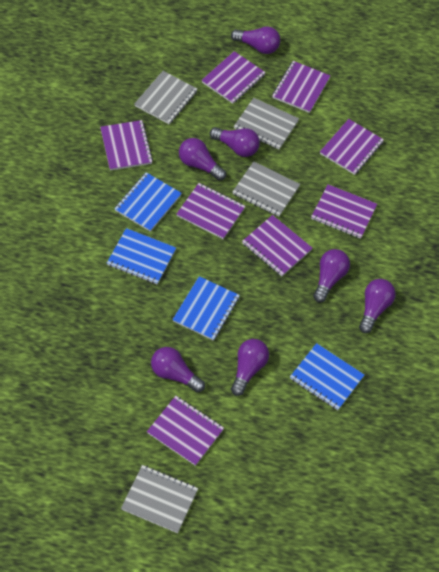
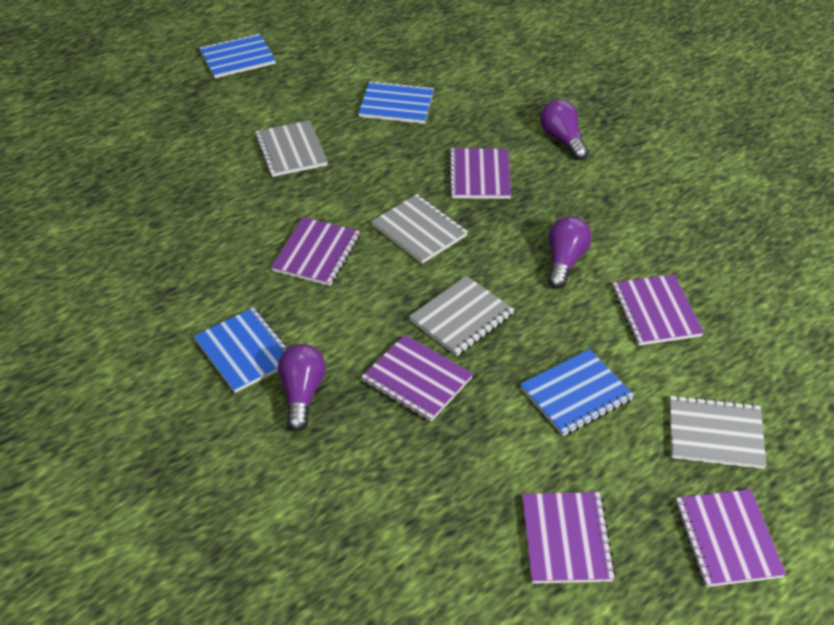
purple light bulb: [151,347,205,393] [179,138,226,181] [210,127,260,157] [231,26,280,54] [231,339,269,396] [313,249,350,303] [359,279,396,333] = 7 -> [278,344,325,431] [540,99,589,160] [548,216,591,289] = 3
purple notebook: [100,120,153,171] [147,396,224,466] [177,183,245,239] [202,51,266,104] [242,215,312,276] [272,61,330,113] [311,184,377,239] [320,119,384,175] = 8 -> [271,217,360,286] [361,335,473,422] [449,148,511,199] [522,492,616,584] [612,274,704,346] [675,489,786,587] = 6

